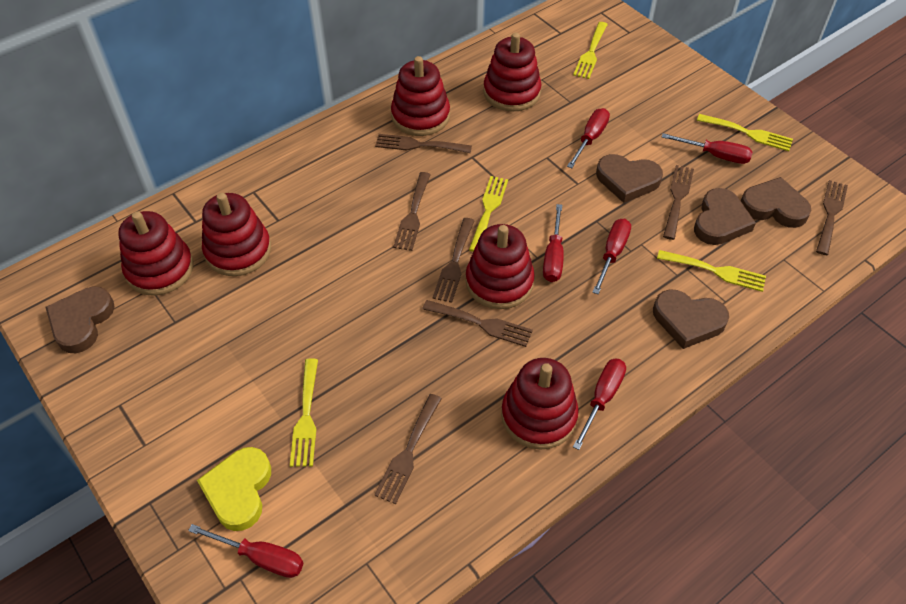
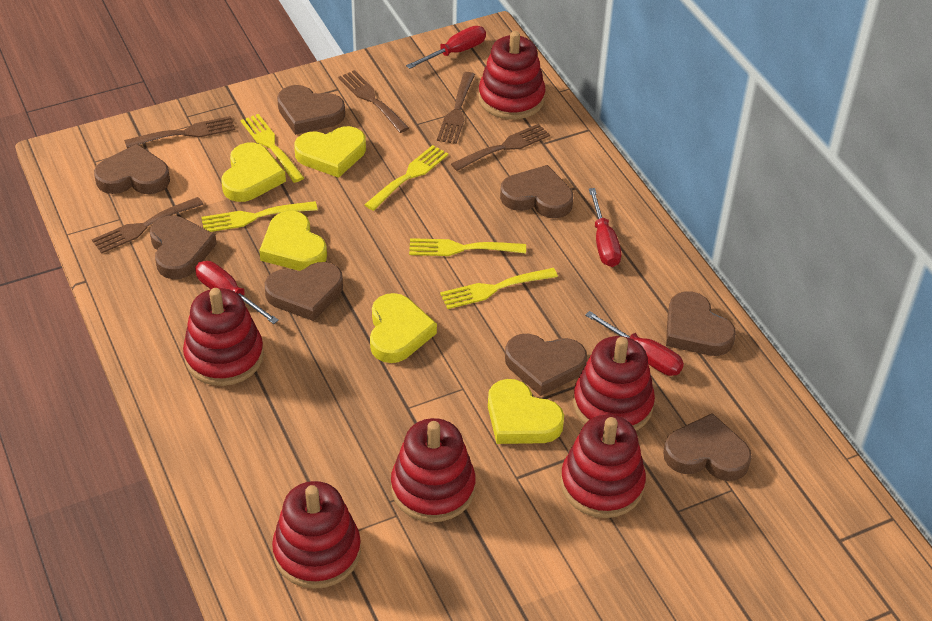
brown fork: [375,134,472,153] [375,394,442,504] [393,172,431,251] [423,300,533,347] [432,218,475,303] [663,165,694,240] [816,180,848,255] = 7 -> [92,197,204,254] [124,116,236,148] [338,70,409,133] [437,72,475,144] [451,124,550,171] = 5
brown heart: [46,287,115,353] [596,154,663,203] [653,290,729,349] [694,188,756,245] [741,177,811,228] = 5 -> [94,144,170,194] [150,216,217,279] [265,262,343,321] [277,85,345,135] [500,165,573,218] [505,334,587,396] [663,413,752,481] [666,291,736,356] = 8
red screwdriver: [188,524,303,578] [543,204,564,282] [567,108,610,168] [573,359,626,450] [592,219,631,294] [662,133,753,164] = 6 -> [195,261,279,324] [406,26,486,69] [585,311,684,376] [589,188,621,267] = 4
yellow heart: [197,447,271,531] = 1 -> [221,143,286,202] [259,211,327,271] [294,126,366,178] [370,293,437,363] [488,379,564,444] = 5

